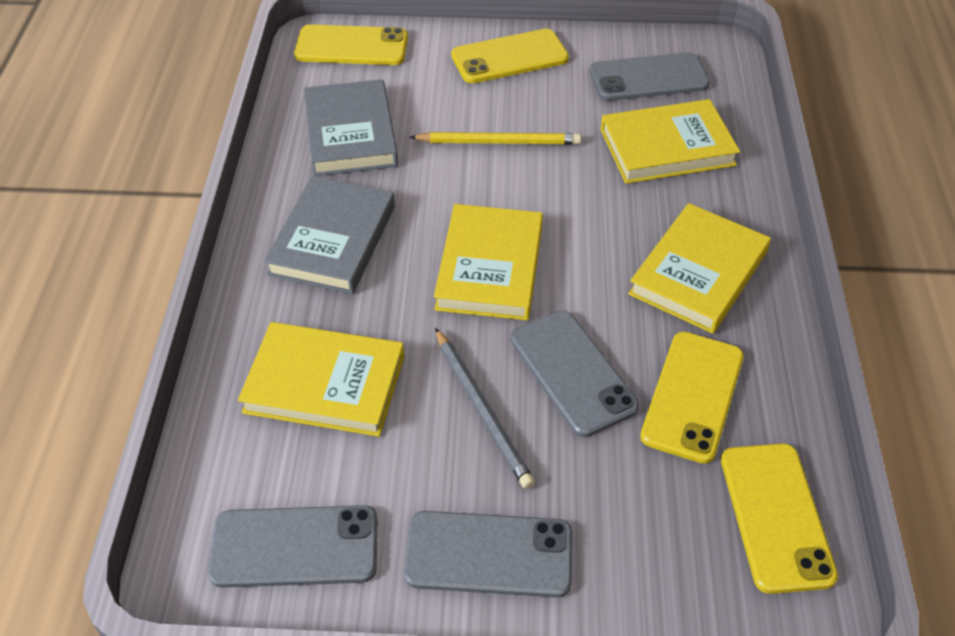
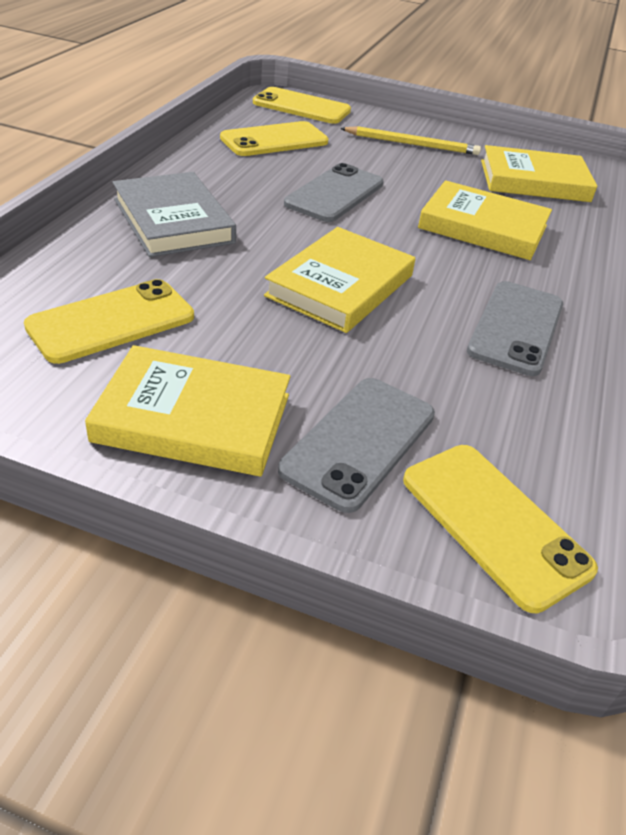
grey book: [264,176,395,294] [304,79,398,176] = 2 -> [112,172,236,257] = 1
grey pencil: [435,328,535,489] = 1 -> none = 0
grey phone: [208,505,378,588] [404,511,572,598] [511,310,639,437] [589,52,710,101] = 4 -> [278,378,435,513] [284,163,383,222] [467,281,563,376] = 3

